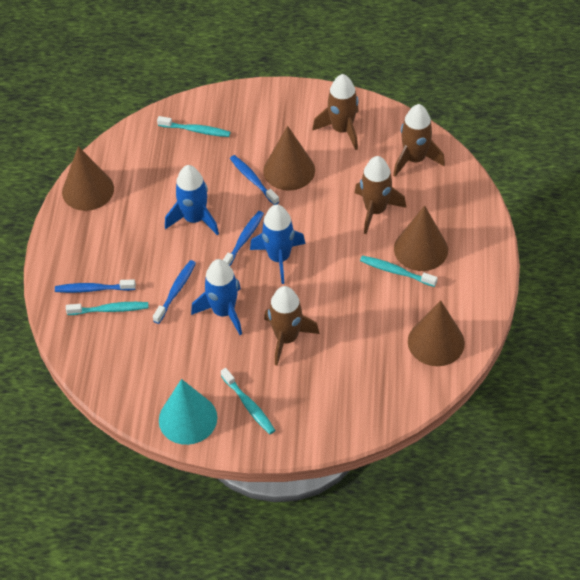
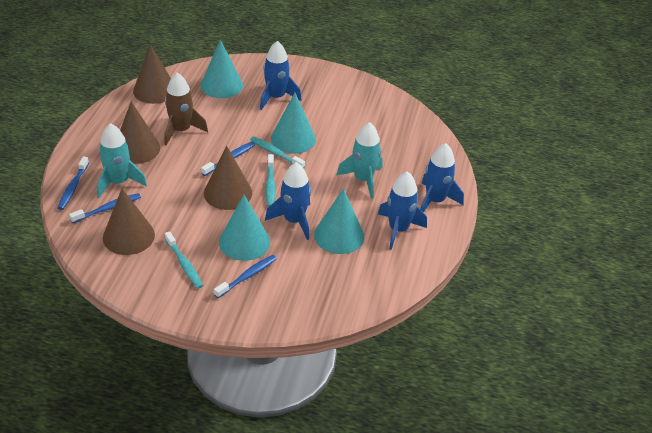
blue rocket: [165,165,219,235] [191,259,242,335] [250,204,306,284] = 3 -> [260,41,302,110] [265,162,311,240] [378,171,427,250] [420,143,464,213] = 4
brown rocket: [264,286,320,366] [312,74,359,150] [355,156,406,234] [393,104,445,177] = 4 -> [165,73,208,145] = 1
turquoise cone: [159,379,217,445] = 1 -> [200,40,243,98] [219,195,270,261] [271,93,316,154] [314,188,364,254] = 4
turquoise rocket: none = 0 -> [97,123,147,198] [336,122,382,199] = 2
turquoise toothbrush: [66,302,149,315] [157,116,230,137] [221,368,275,434] [360,255,438,287] = 4 -> [165,231,203,289] [250,136,305,168] [266,154,275,207] = 3

